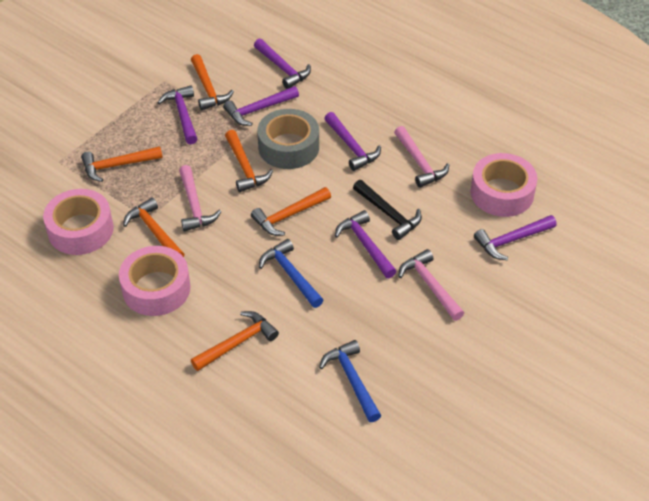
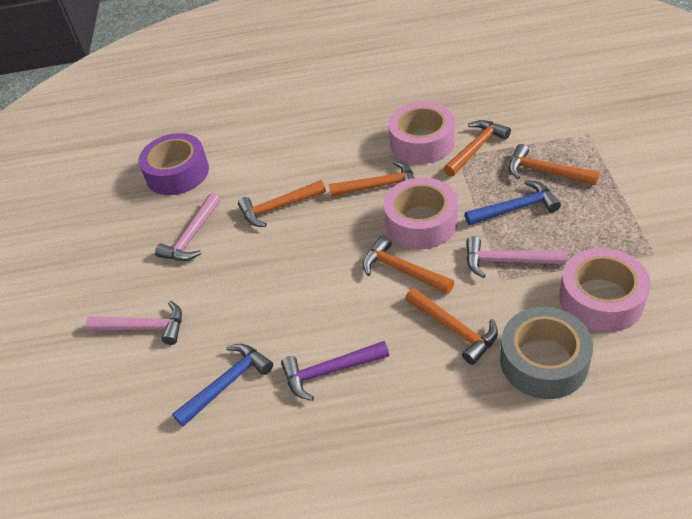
black hammer: [353,180,422,240] = 1 -> none = 0
purple hammer: [158,85,197,144] [223,86,299,126] [254,39,311,89] [324,112,381,171] [335,210,396,278] [474,215,557,260] = 6 -> [281,341,389,401] = 1
purple tape: none = 0 -> [138,133,209,195] = 1

